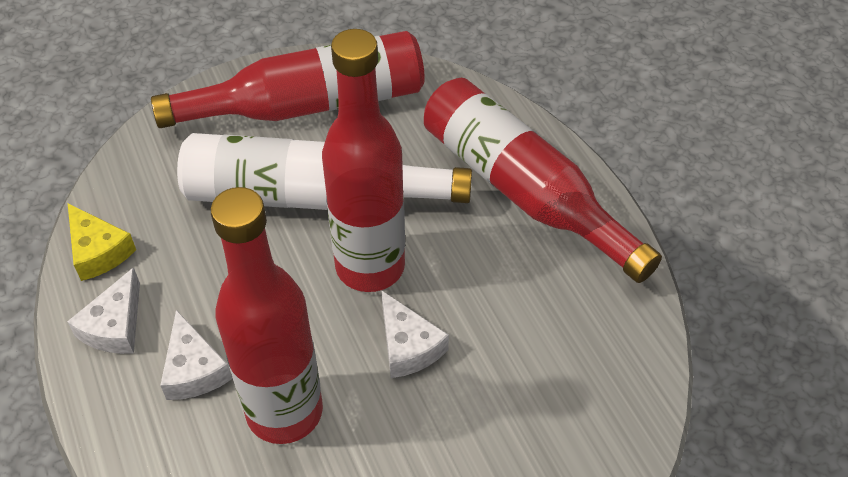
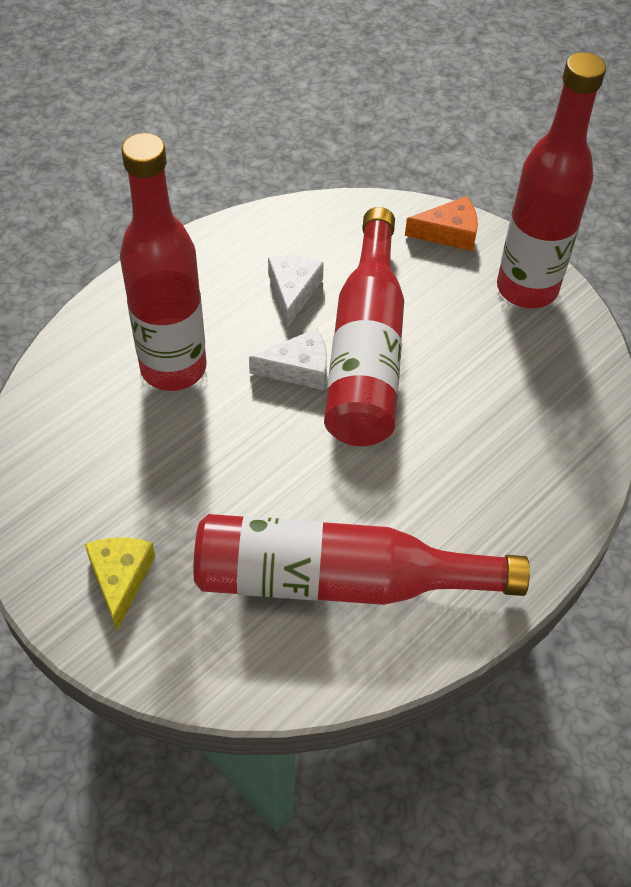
orange cheese: none = 0 -> [405,196,478,251] = 1
white bottle: [177,133,472,210] = 1 -> none = 0
white cheese: [67,267,140,354] [160,310,232,400] [382,291,449,378] = 3 -> [249,328,327,390] [268,256,324,327] = 2

